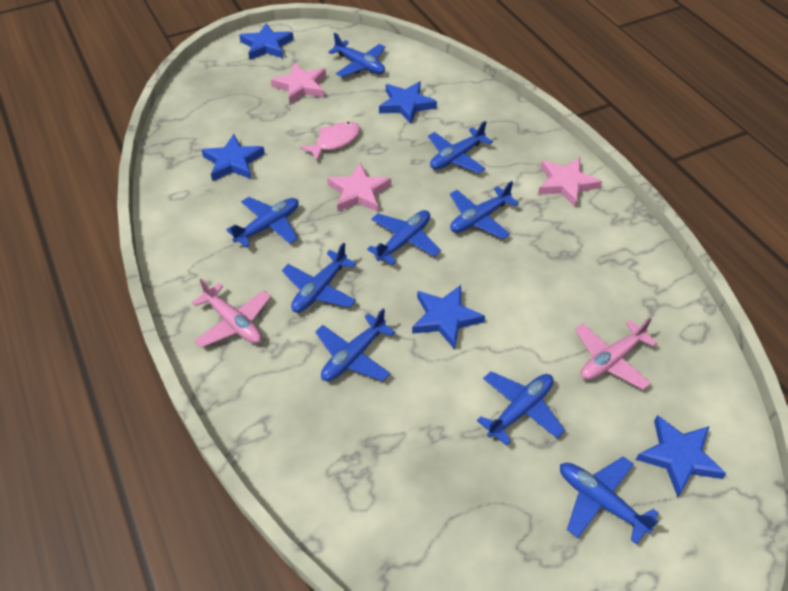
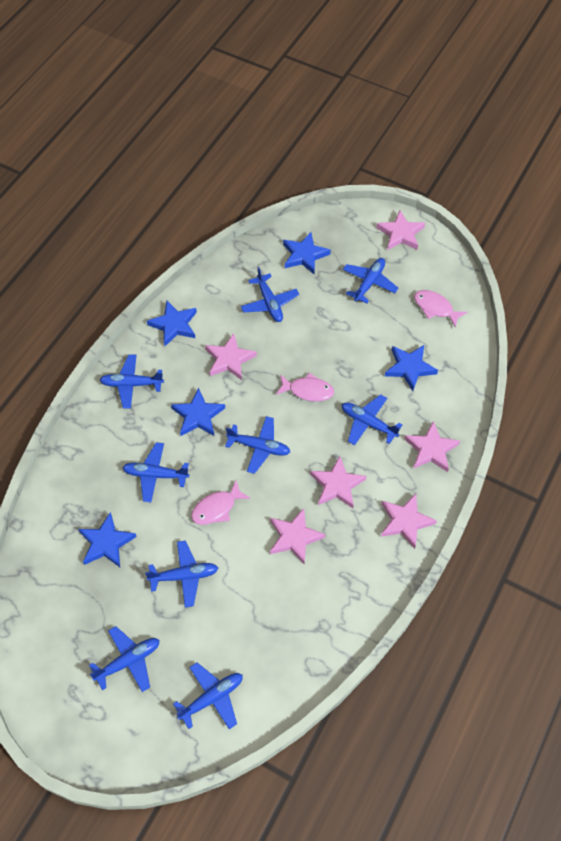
pink fish: [299,121,360,161] = 1 -> [191,480,251,525] [276,372,334,402] [414,290,467,328] = 3
pink plane: [192,279,271,348] [575,318,657,390] = 2 -> none = 0
pink star: [271,63,326,104] [327,163,391,212] [538,157,602,208] = 3 -> [205,333,257,380] [270,508,325,564] [310,456,366,508] [376,211,425,250] [381,494,437,549] [404,421,460,472] = 6

